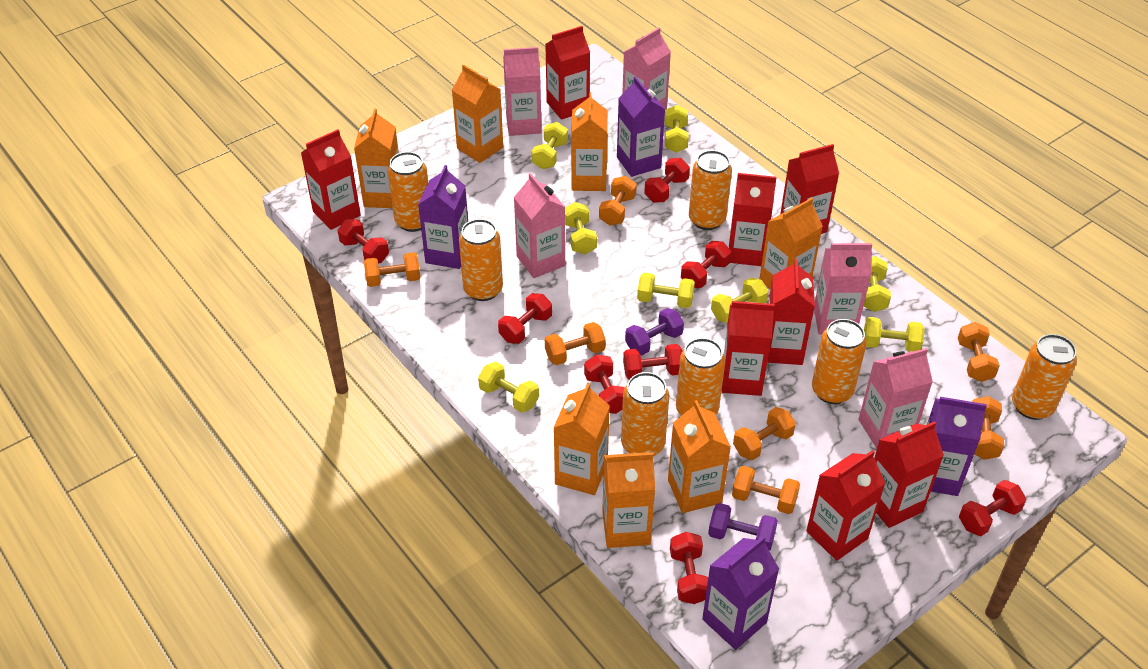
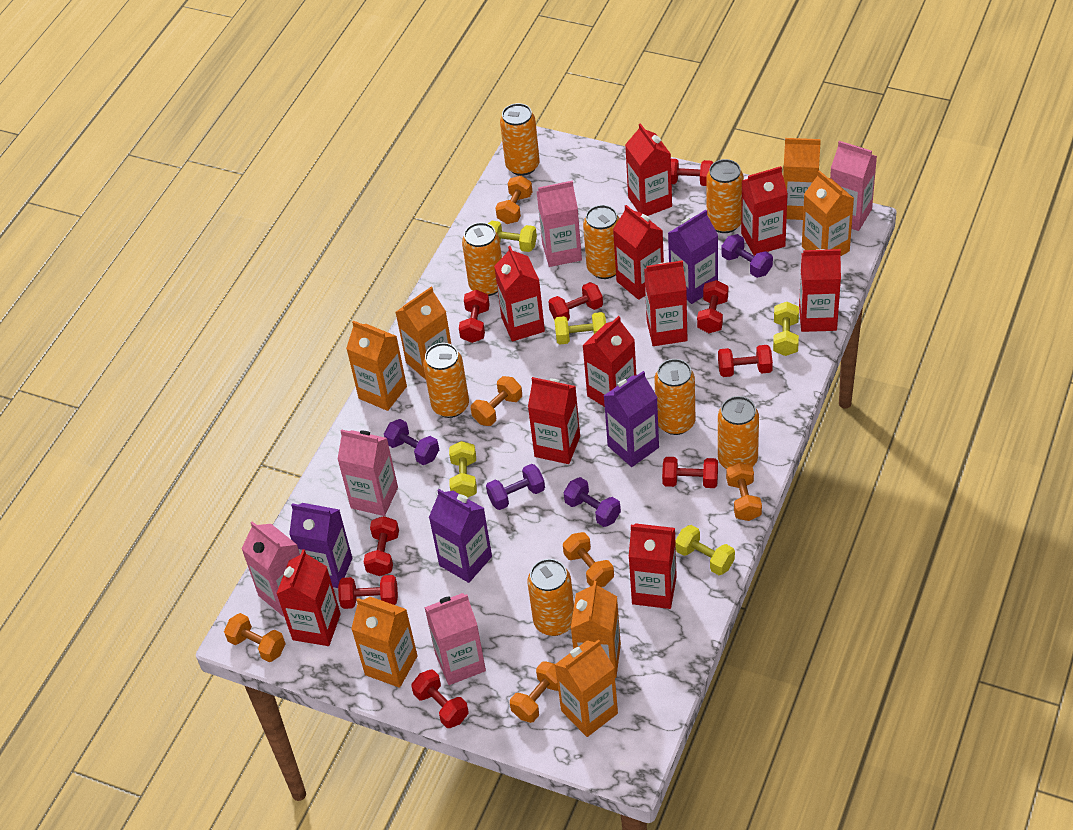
orange can: [387,152,428,232] [459,219,503,301] [621,372,669,456] [676,338,725,416] [689,150,732,230] [812,319,867,404] [1012,334,1077,420] = 7 -> [423,343,469,418] [462,222,502,296] [500,103,540,176] [528,559,574,636] [583,205,620,279] [654,359,696,435] [706,159,744,233] [718,396,759,469] = 8
orange dumbbell: [364,252,421,287] [545,322,606,365] [599,176,637,226] [732,466,800,514] [733,407,796,460] [958,322,1000,382] [972,396,1004,460] = 7 -> [224,613,286,662] [471,376,522,426] [496,176,532,224] [510,661,558,723] [563,532,614,587] [726,462,762,521] = 6
purple dumbbell: [625,308,684,355] [708,503,778,551] = 2 -> [384,419,439,465] [486,464,545,510] [564,477,621,527] [721,234,773,278] = 4
red carton: [301,129,361,230] [545,26,590,120] [722,301,775,396] [729,173,776,266] [767,259,815,365] [780,144,839,234] [806,450,885,561] [874,421,944,528] = 8 -> [276,549,341,646] [494,246,545,341] [528,377,580,464] [582,316,636,407] [613,205,664,300] [625,123,672,216] [629,523,677,609] [644,260,687,346] [741,166,788,256] [799,249,841,332] = 10
red dumbbell: [338,219,389,263] [498,293,552,344] [584,354,625,414] [623,344,682,380] [644,158,690,203] [670,532,708,604] [681,241,731,288] [959,480,1026,536] = 8 -> [338,575,398,609] [364,516,399,576] [411,670,469,728] [459,290,490,343] [549,282,603,321] [662,457,718,488] [671,159,714,186] [697,280,728,333] [718,345,773,377] = 9
yellow dumbbell: [478,362,539,413] [532,122,568,169] [565,202,597,254] [637,273,695,308] [665,105,689,153] [711,277,768,323] [864,256,891,312] [864,317,924,352] = 8 -> [449,441,477,497] [488,221,537,252] [554,312,606,345] [675,525,735,575] [773,302,799,356] = 5

